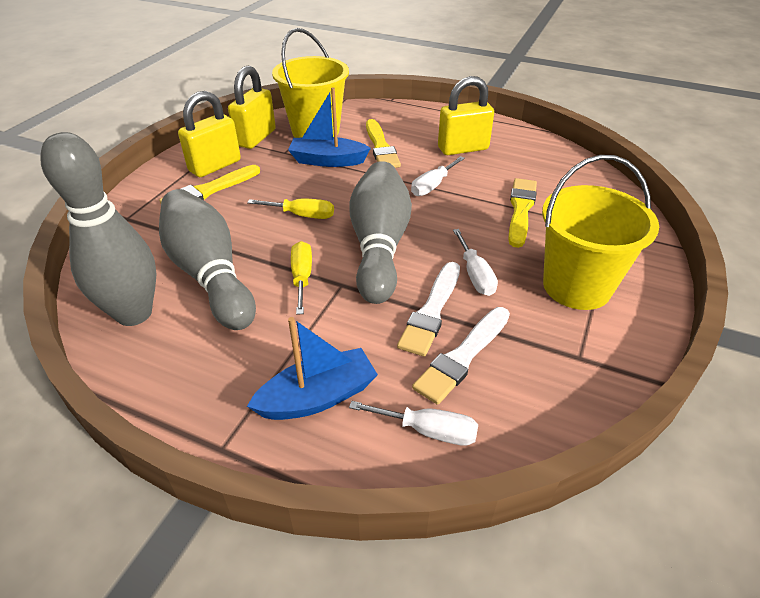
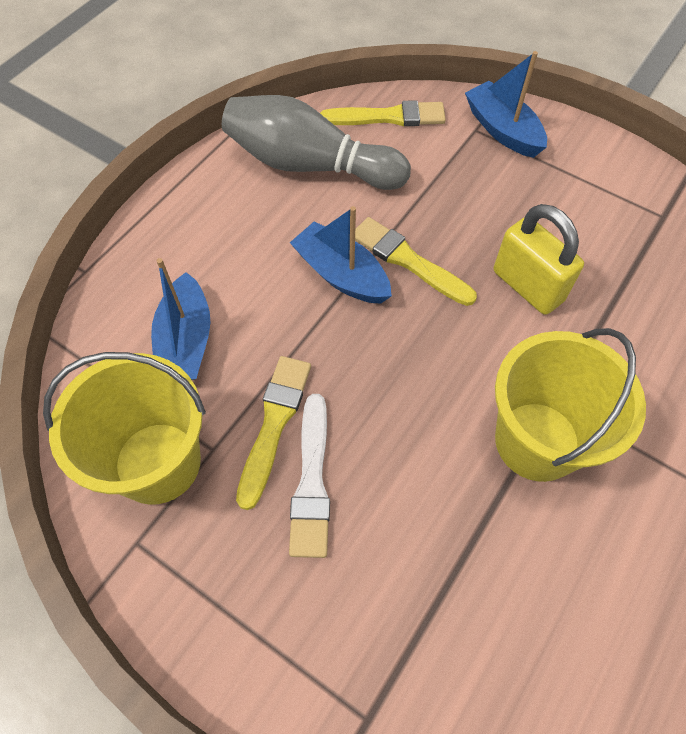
blue boat: [247,317,378,420] [288,87,371,167] = 2 -> [151,258,211,380] [290,206,392,304] [465,51,547,158] = 3
grey bowling pin: [40,132,156,326] [159,189,256,330] [349,161,412,304] = 3 -> [222,95,411,190] = 1
white brush: [397,262,460,357] [412,307,510,405] = 2 -> [289,394,330,558] = 1
white screwdriver: [349,401,478,446] [411,156,465,196] [453,229,498,296] = 3 -> none = 0
yellow padlock: [178,91,241,177] [228,66,276,149] [438,76,494,155] = 3 -> [494,204,584,315] = 1
yellow screwdriver: [247,198,334,219] [291,241,312,315] = 2 -> none = 0

